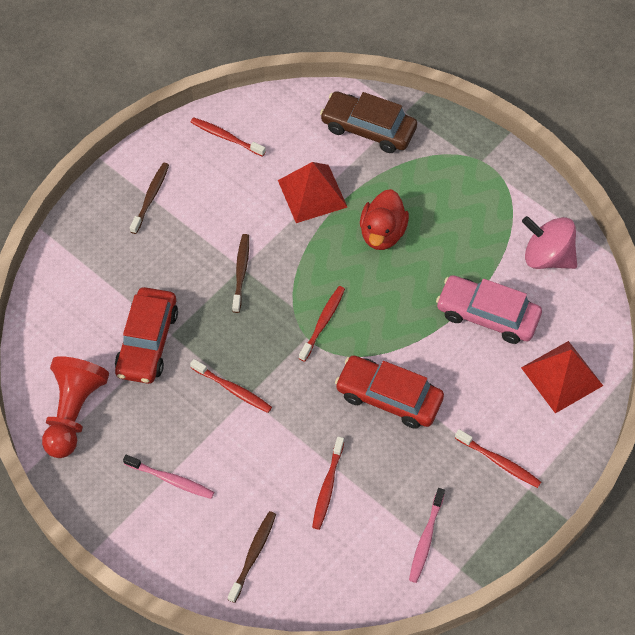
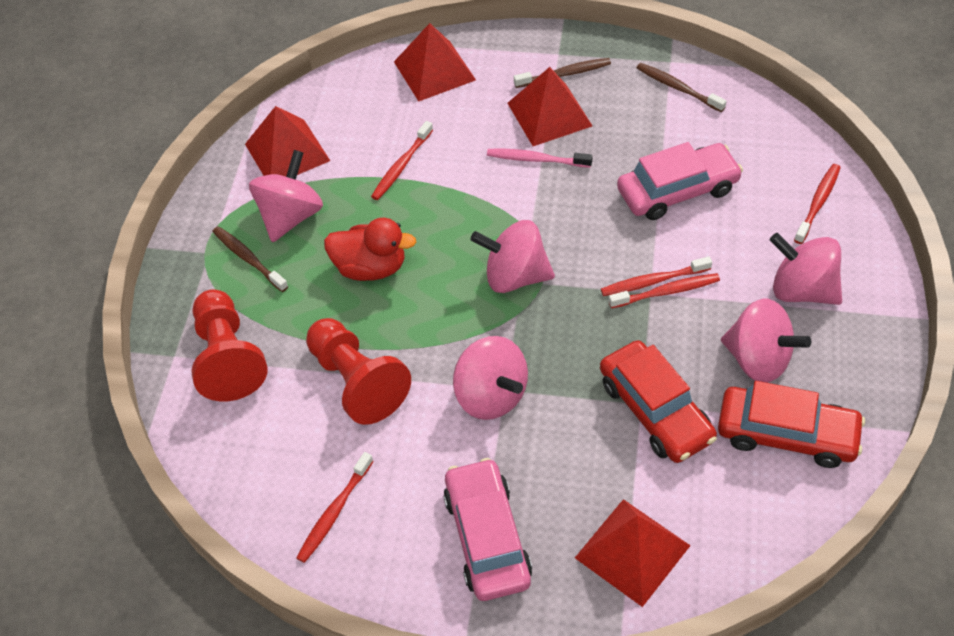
brown car: [320,91,417,153] = 1 -> none = 0
pink car: [436,275,542,344] = 1 -> [443,458,532,601] [617,142,743,220] = 2
pink spinning top: [522,216,577,269] = 1 -> [249,150,323,242] [453,336,528,420] [470,220,555,293] [721,299,811,383] [770,233,842,305] = 5
pink toothbrush: [123,455,214,499] [409,488,445,583] = 2 -> [487,149,593,168] = 1
red pawn: [42,356,109,458] = 1 -> [192,289,267,401] [306,318,411,425] = 2
red pyramid: [278,162,347,223] [521,341,603,413] = 2 -> [245,106,330,176] [394,23,476,101] [507,67,592,146] [575,499,691,607] = 4

